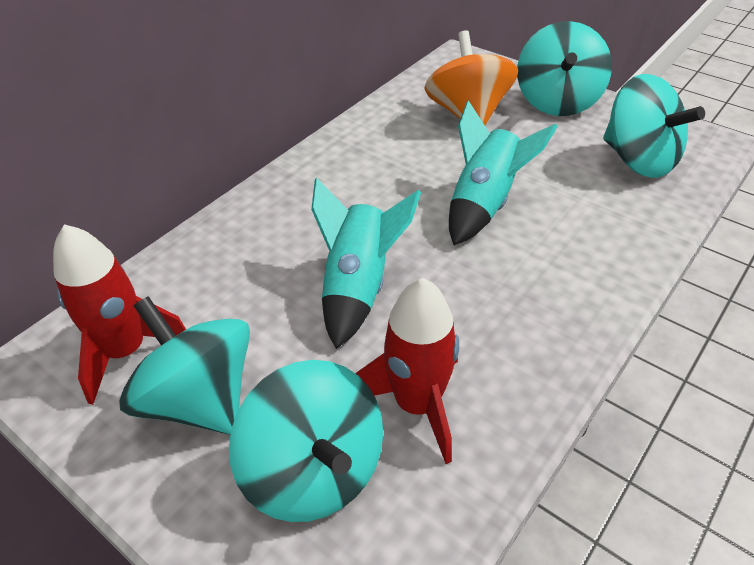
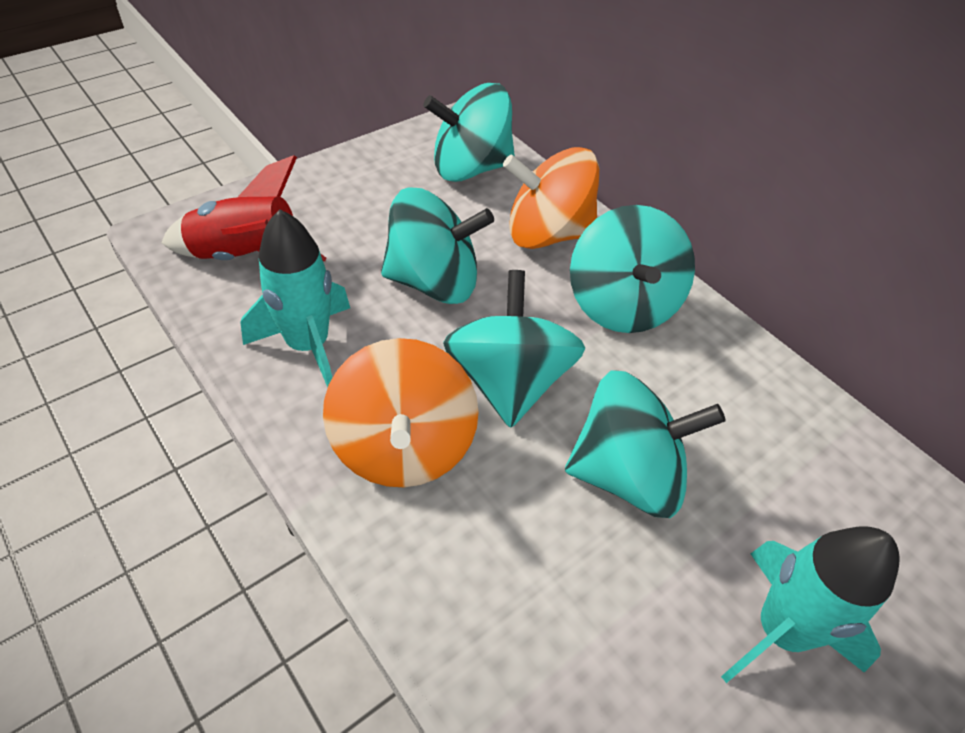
orange spinning top: [424,30,518,125] = 1 -> [323,338,479,487] [503,147,599,249] = 2
red rocket: [53,224,186,405] [355,278,459,464] = 2 -> [162,155,326,261] = 1
turquoise spinning top: [119,296,250,435] [229,360,383,522] [517,21,612,116] [603,74,705,178] = 4 -> [381,188,494,304] [423,83,515,182] [443,270,585,428] [565,371,726,518] [570,205,695,333] = 5

